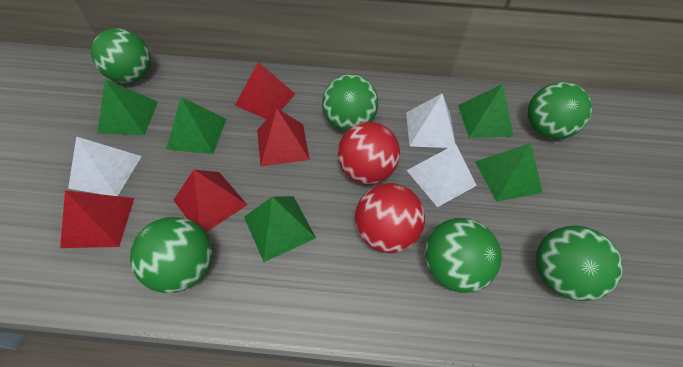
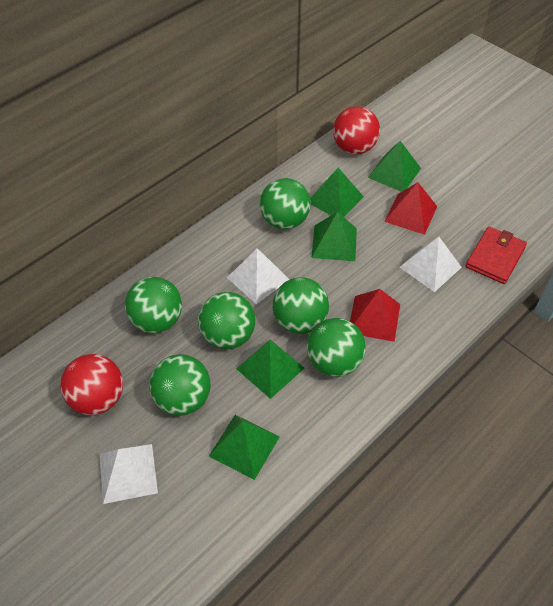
red pyramid: [60,190,134,248] [174,170,247,232] [235,62,295,119] [257,109,310,166] = 4 -> [350,289,400,342] [384,182,437,235] = 2
red wallet: none = 0 -> [465,227,527,284] = 1

